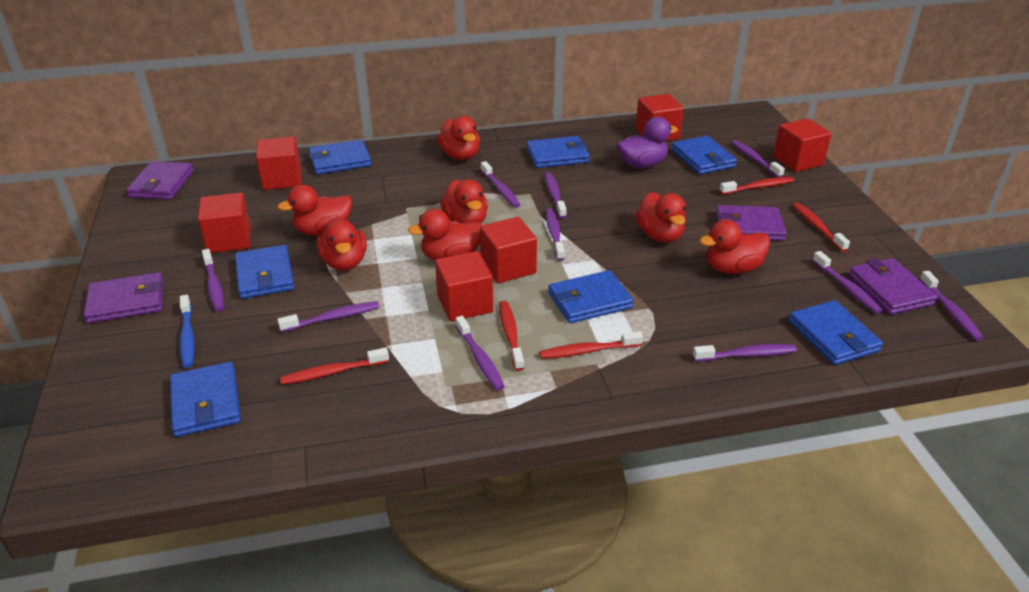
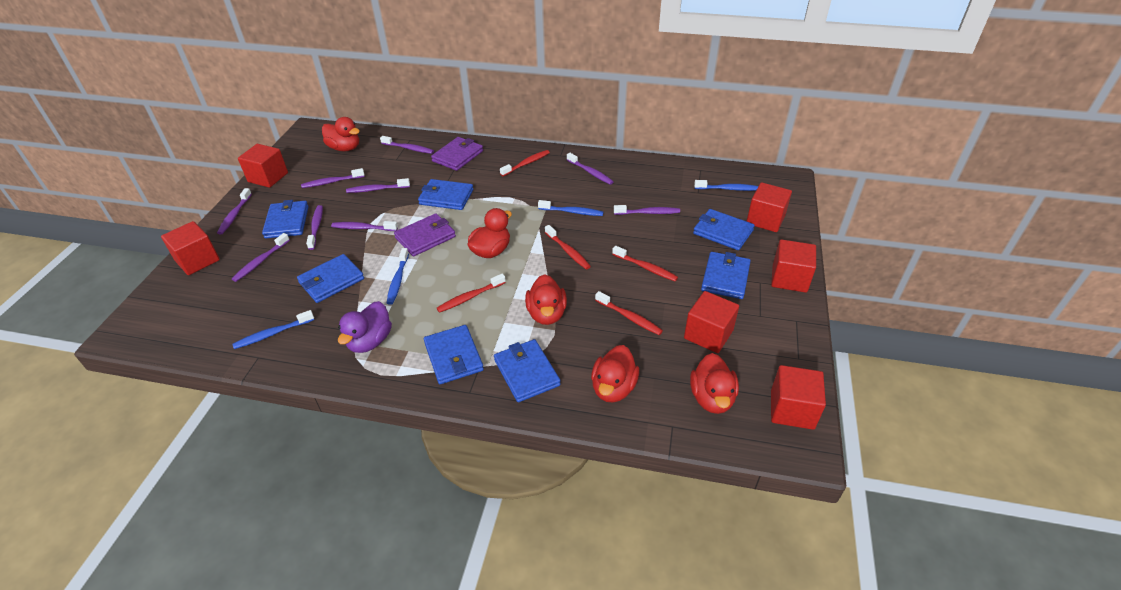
blue toothbrush: [179,295,195,368] = 1 -> [232,310,314,349] [387,248,409,305] [538,200,603,216] [694,180,758,191] = 4
purple toothbrush: [202,249,224,311] [277,301,379,332] [456,316,505,390] [481,161,520,208] [545,172,567,218] [546,208,565,261] [693,344,797,361] [731,140,785,177] [812,251,883,314] [919,271,983,341] = 10 -> [217,188,252,234] [232,233,290,282] [301,168,365,188] [306,205,323,250] [331,221,398,231] [346,178,410,193] [380,136,434,154] [567,153,613,185] [614,205,680,215] = 9
purple wallet: [83,272,164,323] [126,161,194,200] [716,205,787,241] [848,258,938,315] = 4 -> [394,213,456,257] [431,137,483,171] = 2
red duck: [277,185,352,236] [317,217,367,271] [408,209,482,261] [437,116,480,160] [440,180,488,223] [636,192,686,243] [699,219,770,274] = 7 -> [322,117,360,151] [467,208,512,258] [525,274,567,325] [591,345,639,403] [690,353,739,414] = 5

